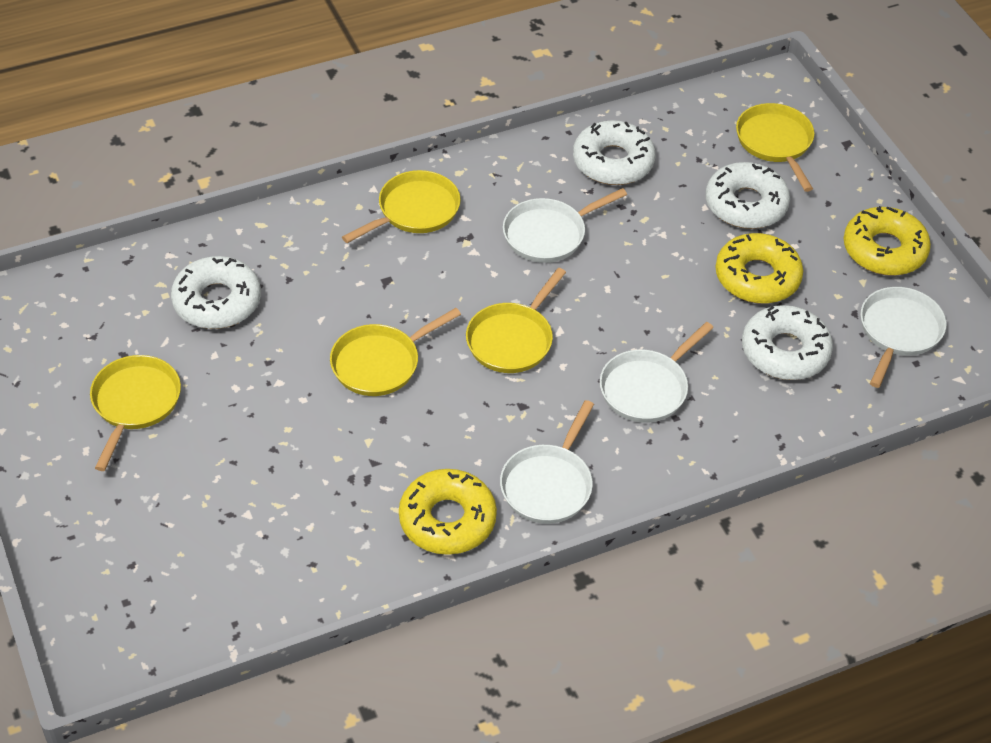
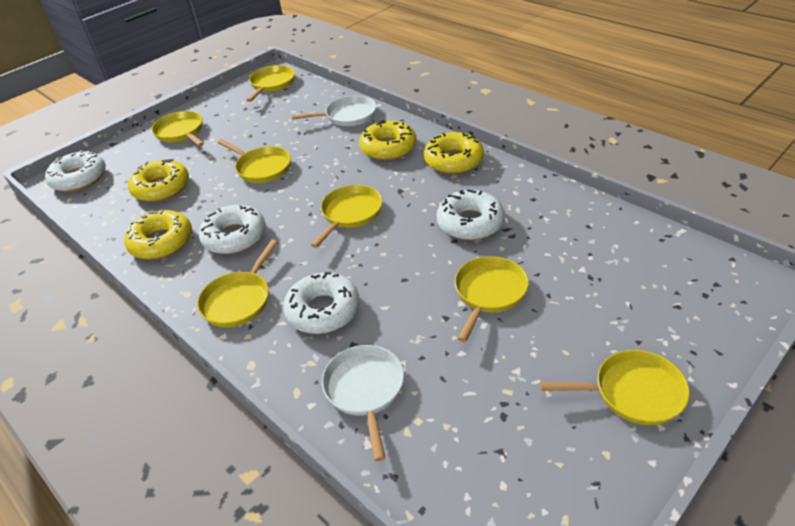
white pan: [500,400,594,524] [503,188,627,263] [600,322,714,423] [860,287,946,388] = 4 -> [291,96,376,126] [322,345,404,461] = 2
yellow donut: [399,469,497,555] [715,233,803,304] [844,206,931,276] = 3 -> [124,210,192,260] [128,159,189,202] [359,120,417,160] [424,132,484,174] = 4
yellow pan: [90,355,181,471] [330,308,461,396] [342,170,461,243] [466,268,566,373] [736,103,814,192] = 5 -> [151,111,204,146] [197,240,278,327] [218,139,291,183] [247,65,295,102] [311,185,383,248] [455,256,529,342] [540,350,690,425] = 7

